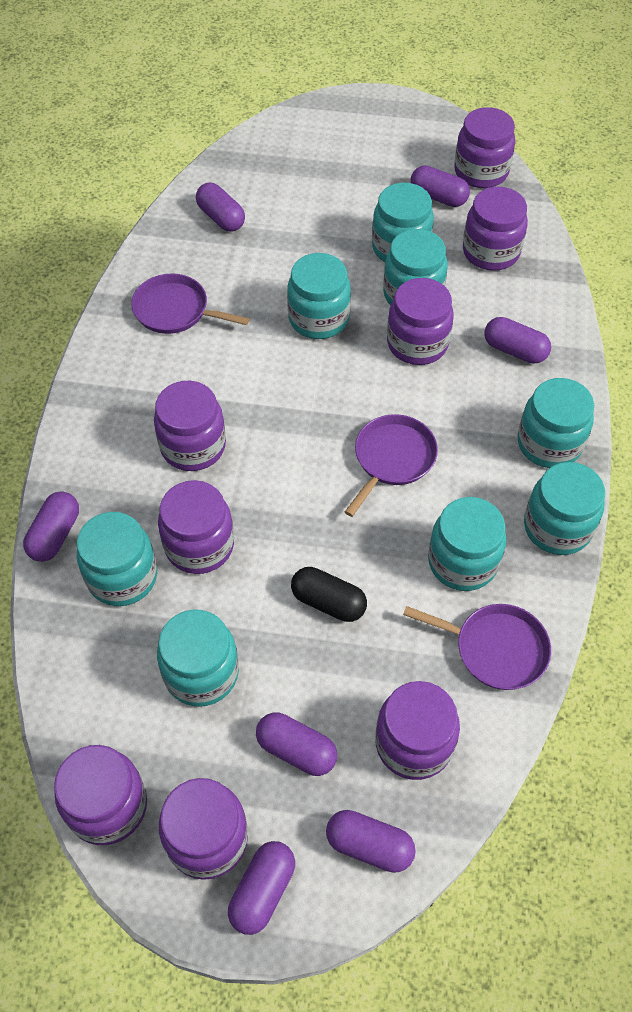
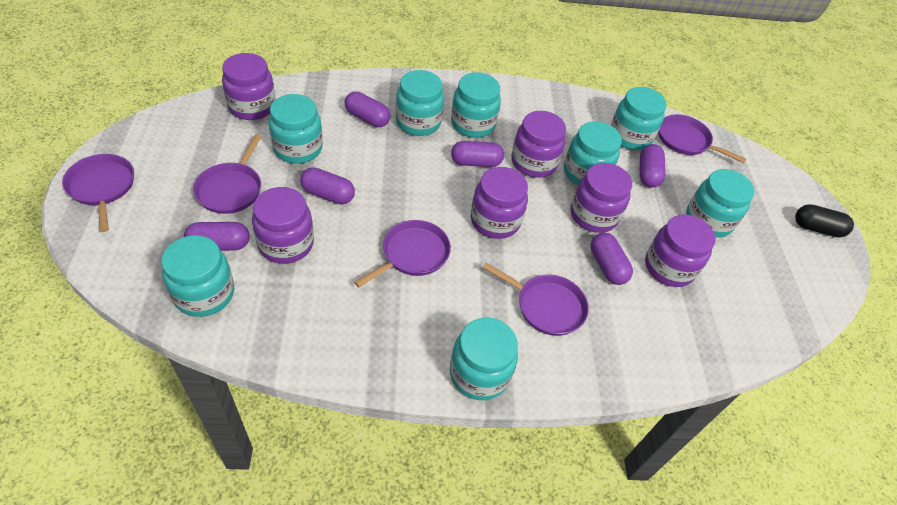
purple capsule: [23,491,79,562] [196,183,245,232] [228,841,295,935] [256,713,337,776] [326,810,416,873] [411,165,470,207] [484,317,551,363] = 7 -> [184,222,249,251] [300,167,355,204] [345,91,391,127] [451,141,504,167] [590,233,633,285] [640,144,665,188] = 6
purple jar: [54,745,147,845] [154,381,226,471] [158,480,234,574] [159,778,248,880] [375,681,460,780] [387,278,454,365] [454,107,515,188] [463,187,528,271] = 8 -> [222,53,276,120] [252,187,314,264] [471,167,528,239] [511,111,566,178] [571,163,632,233] [645,214,716,287] = 6
purple pan: [131,273,249,334] [345,414,438,517] [403,604,551,690] = 3 -> [62,154,134,232] [193,134,262,214] [354,220,451,287] [482,263,589,336] [658,114,746,163] = 5

